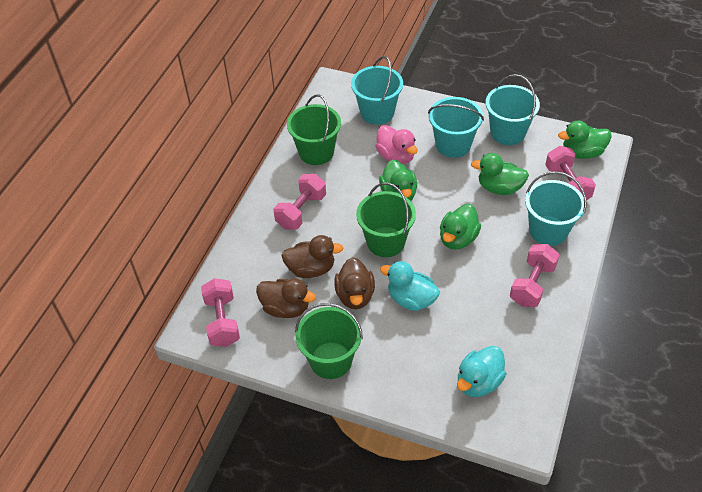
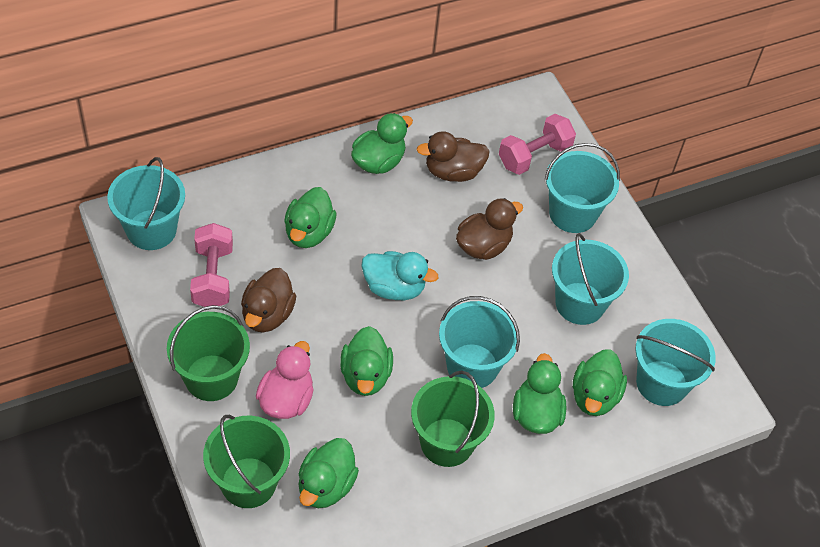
green duck: [379,160,417,201] [440,204,481,250] [471,153,529,195] [558,121,612,159] = 4 -> [284,187,337,248] [299,438,359,508] [340,326,393,396] [351,113,413,174] [513,353,566,434] [573,349,627,416] = 6
pink dumbbell: [201,278,240,347] [273,174,326,230] [510,244,560,307] [545,146,596,200] = 4 -> [190,223,233,307] [499,114,576,175] = 2
turquoise bucket: [351,56,403,125] [428,97,484,158] [486,74,540,145] [525,171,587,246] = 4 -> [107,157,185,250] [439,296,520,388] [544,143,620,233] [552,233,629,325] [635,319,716,406] = 5
turquoise duck: [380,261,440,311] [457,346,506,397] = 2 -> [361,251,438,300] = 1

